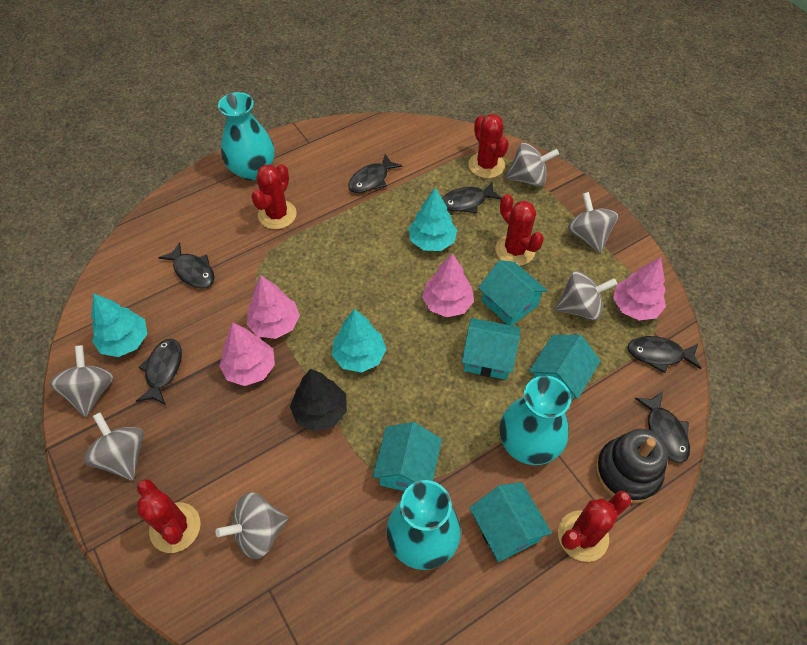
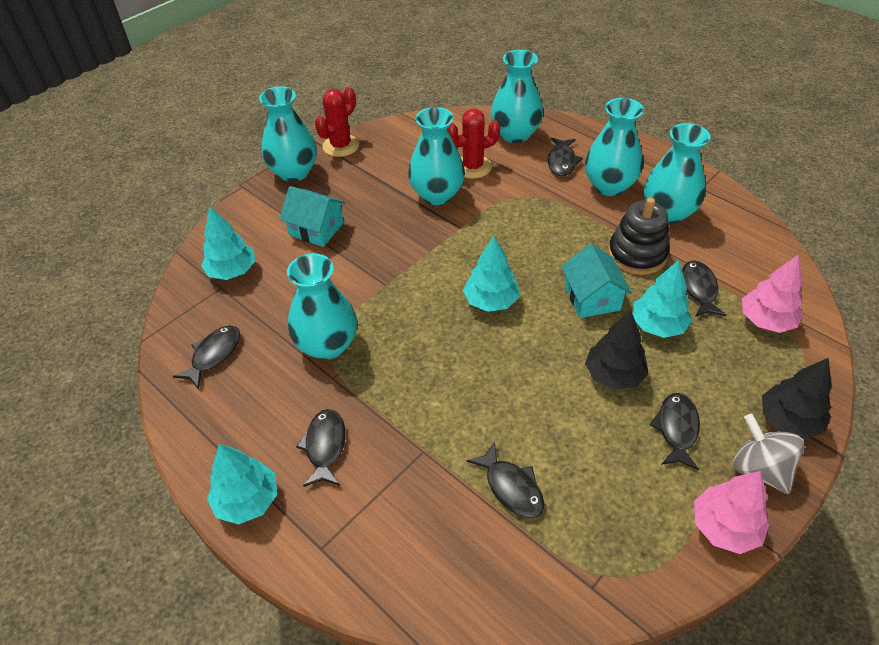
black tree: [290,369,347,432] = 1 -> [585,311,648,390] [762,358,832,439] = 2
grey spinning top: [50,345,113,417] [84,412,144,481] [215,492,288,559] [505,143,559,187] [555,271,617,320] [568,192,618,253] = 6 -> [733,414,804,494] = 1
pink tree: [219,322,275,386] [247,275,300,339] [422,253,474,317] [613,257,666,321] = 4 -> [694,471,770,554] [742,254,803,333] = 2
red cactus: [137,479,201,553] [251,164,297,229] [469,114,509,178] [496,194,544,266] [558,491,631,562] = 5 -> [315,87,359,157] [447,109,501,178] = 2
turquoise house: [373,422,442,491] [462,318,520,380] [469,482,552,562] [478,260,548,326] [529,335,601,402] = 5 -> [279,186,346,247] [561,244,632,318] = 2
turquoise tree: [91,293,147,357] [332,309,386,373] [408,188,457,251] = 3 -> [201,207,255,280] [207,443,277,525] [463,236,519,312] [632,260,692,338] = 4
turquoise vase: [218,92,275,181] [386,480,461,570] [499,376,571,465] = 3 -> [259,86,317,182] [287,253,357,360] [408,107,465,205] [491,50,543,143] [585,98,644,196] [644,123,710,224] = 6

